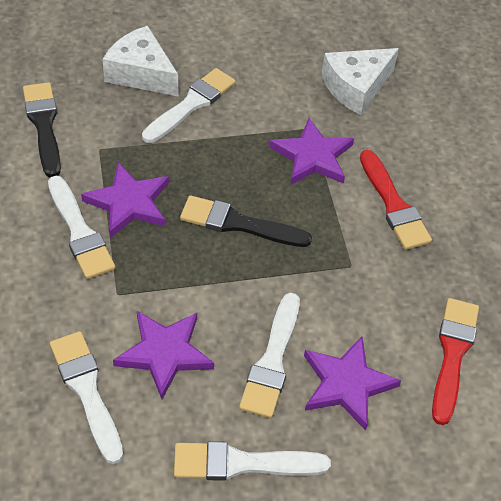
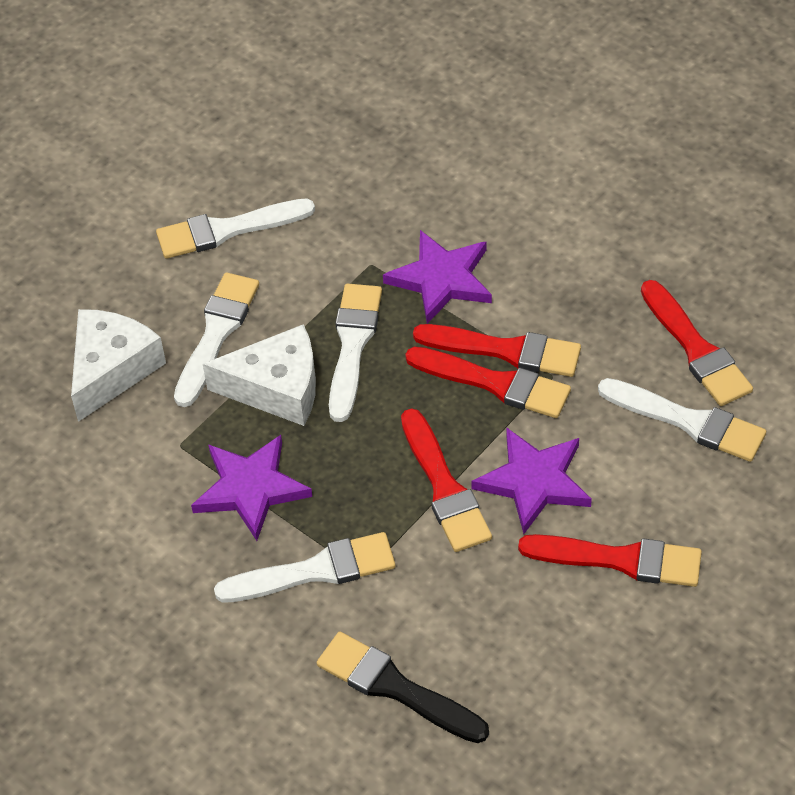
black brush: [23,82,61,178] [180,195,312,247] = 2 -> [316,632,489,743] = 1
purple star: [81,162,169,238] [113,311,214,399] [269,118,354,185] [304,337,401,431] = 4 -> [191,435,312,541] [383,230,492,324] [471,427,592,534] = 3
red brush: [360,150,432,250] [432,298,479,425] = 2 -> [401,408,492,552] [405,347,571,418] [413,324,581,377] [518,534,702,587] [641,280,753,406] = 5

